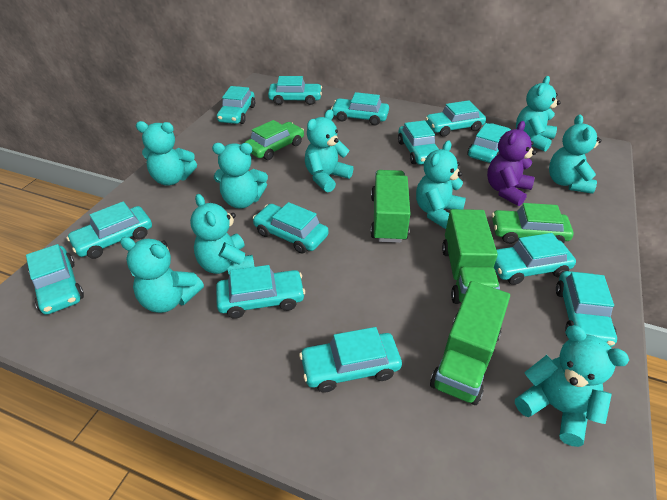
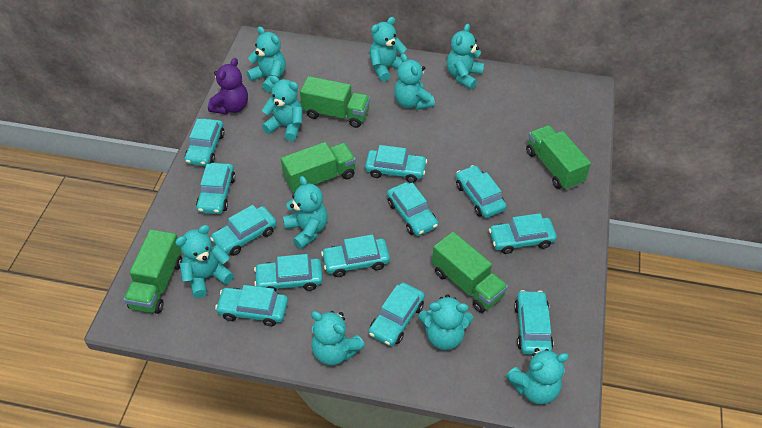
green car: [244,120,304,160] [492,203,574,244] = 2 -> none = 0
green truck: [370,170,411,243] [430,281,510,405] [442,209,500,304] = 3 -> [123,230,182,314] [281,142,356,193] [300,76,370,128] [432,232,508,313] [526,125,591,190] = 5
turquoise car: [26,244,84,315] [66,201,152,259] [216,265,305,319] [217,86,255,124] [253,202,329,254] [268,76,322,105] [299,327,402,393] [331,92,389,125] [398,120,438,165] [425,100,486,137] [467,123,511,163] [494,233,576,285] [556,271,617,347] = 13 -> [185,118,225,166] [196,163,236,214] [210,205,277,256] [215,285,288,326] [254,254,323,292] [321,235,390,277] [365,145,427,183] [369,283,425,346] [387,182,438,236] [456,165,507,218] [489,213,557,254] [514,290,553,354] = 12
turquoise teddy bear: [120,237,204,313] [136,121,197,186] [190,194,255,275] [212,143,268,209] [305,110,353,192] [416,140,466,229] [515,325,629,447] [516,76,561,151] [549,114,601,194] = 9 -> [175,225,234,298] [246,26,286,92] [262,76,303,141] [283,176,328,249] [311,311,365,366] [369,17,407,82] [394,53,435,110] [418,294,473,350] [447,24,484,89] [506,348,569,404] = 10

